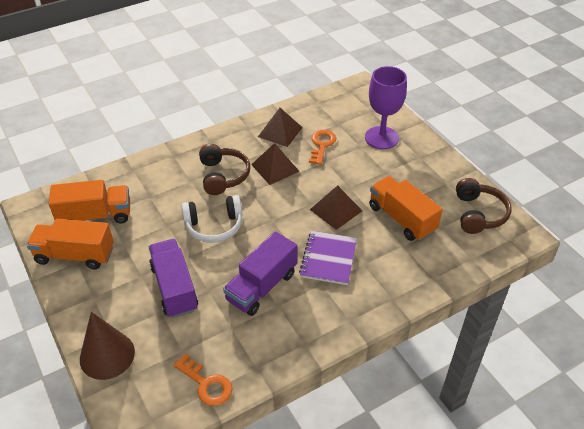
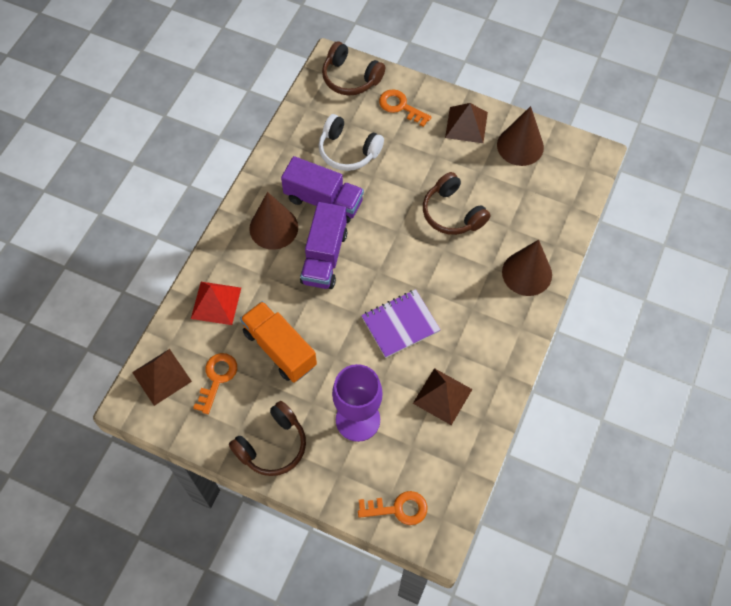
brown cone: [80,312,135,380] = 1 -> [249,192,298,250] [497,106,544,166] [502,240,552,296] = 3
brown headphones: [199,144,250,195] [456,178,511,234] = 2 -> [229,401,306,476] [322,41,385,95] [423,172,490,235] = 3
orange key: [173,354,232,406] [309,130,336,165] = 2 -> [193,353,237,414] [358,491,427,525] [379,89,432,127] = 3
orange truck: [27,218,114,269] [49,180,130,223] [369,176,443,241] = 3 -> [240,301,317,383] = 1
red pyramid: none = 0 -> [191,282,241,325] = 1

